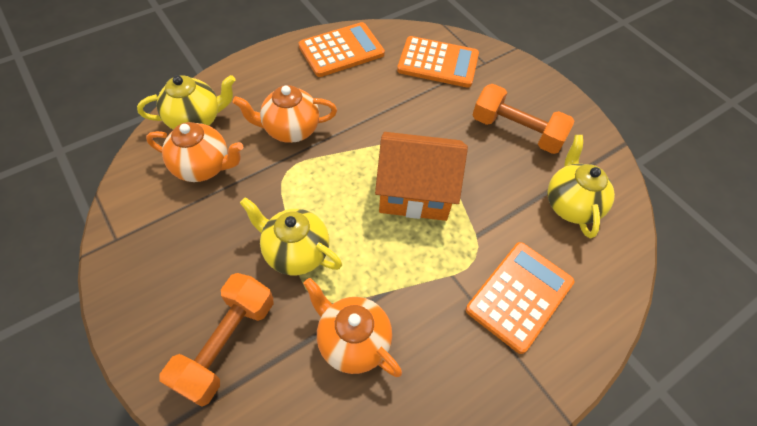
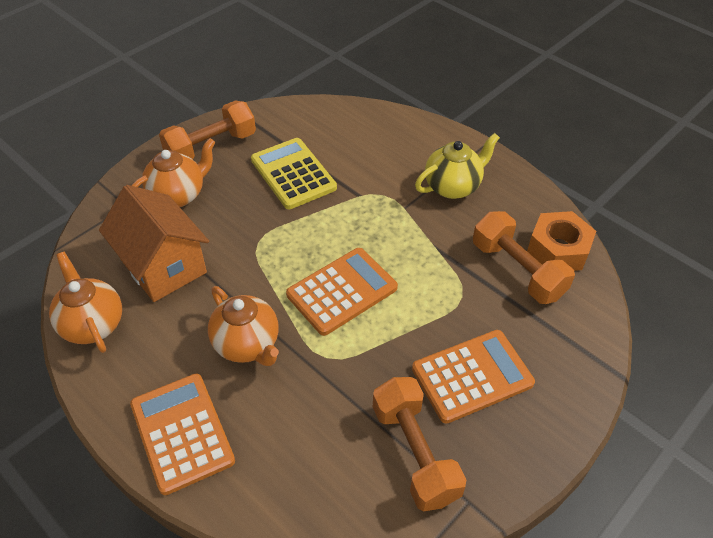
orange dumbbell: [160,273,274,407] [473,84,575,154] = 2 -> [159,101,256,159] [373,377,466,512] [473,211,575,304] = 3
orange nut: none = 0 -> [527,211,596,271] = 1
yellow calculator: none = 0 -> [251,138,337,209] = 1
yellow teapot: [137,75,236,130] [240,197,342,275] [547,135,615,238] = 3 -> [415,133,500,199] = 1

